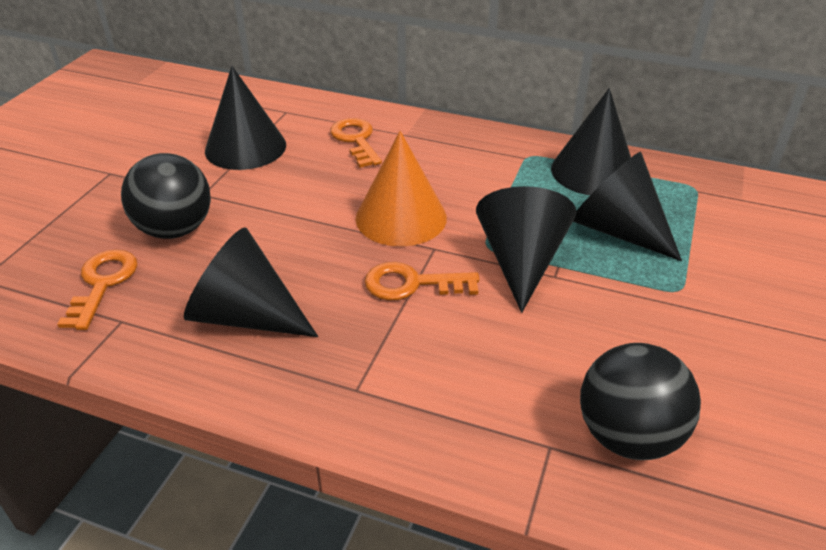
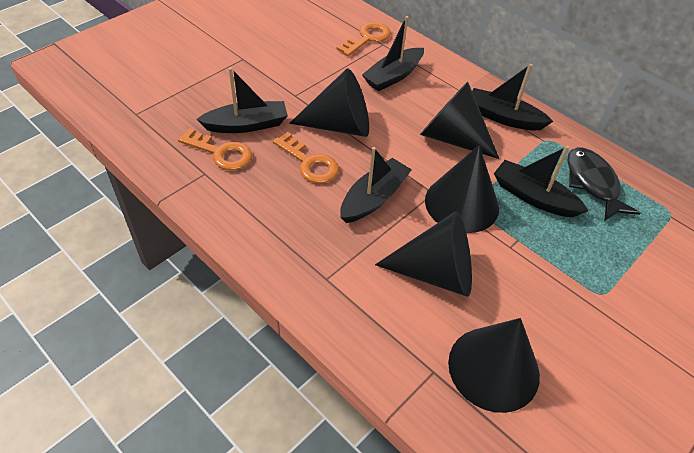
black ball: [121,153,211,239] [580,343,701,460] = 2 -> none = 0
black boat: none = 0 -> [196,67,288,133] [340,147,412,223] [362,16,424,91] [472,64,553,130] [494,146,588,217] = 5
black fish: none = 0 -> [568,147,641,221] = 1
orange cone: [356,131,447,246] = 1 -> none = 0

